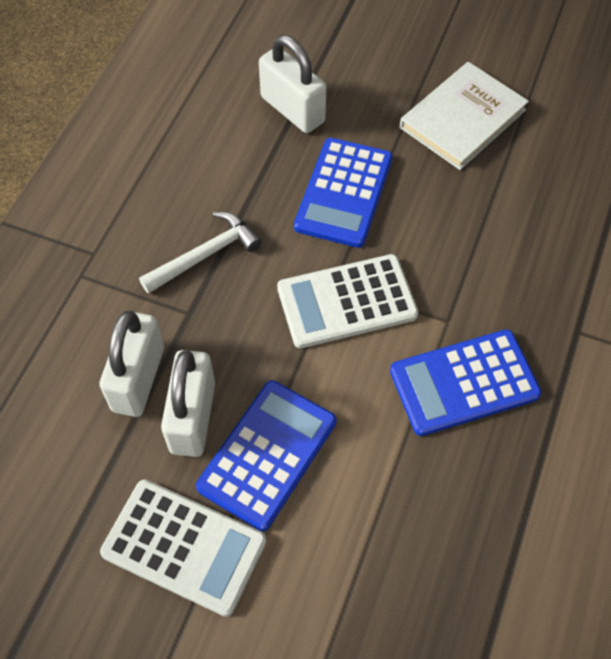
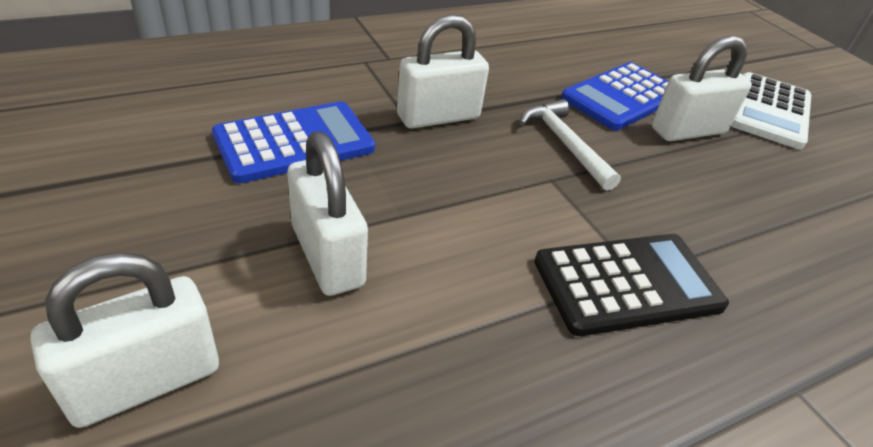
black calculator: none = 0 -> [534,234,729,336] = 1
blue calculator: [196,380,337,531] [294,138,393,248] [390,329,542,436] = 3 -> [212,101,375,183] [561,62,669,131] = 2
white book: [400,62,529,170] = 1 -> none = 0
white calculator: [100,479,267,617] [277,254,418,348] = 2 -> [731,72,811,149] = 1
white padlock: [99,310,164,417] [161,350,215,457] [259,35,327,133] = 3 -> [30,252,219,428] [287,131,368,296] [397,14,489,129] [652,35,752,141] = 4

